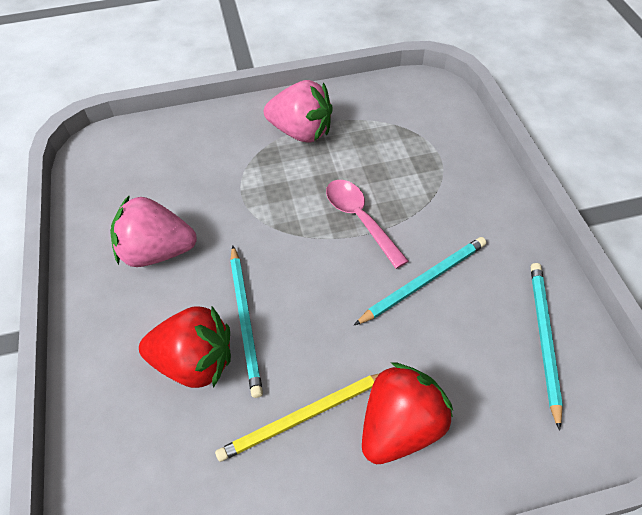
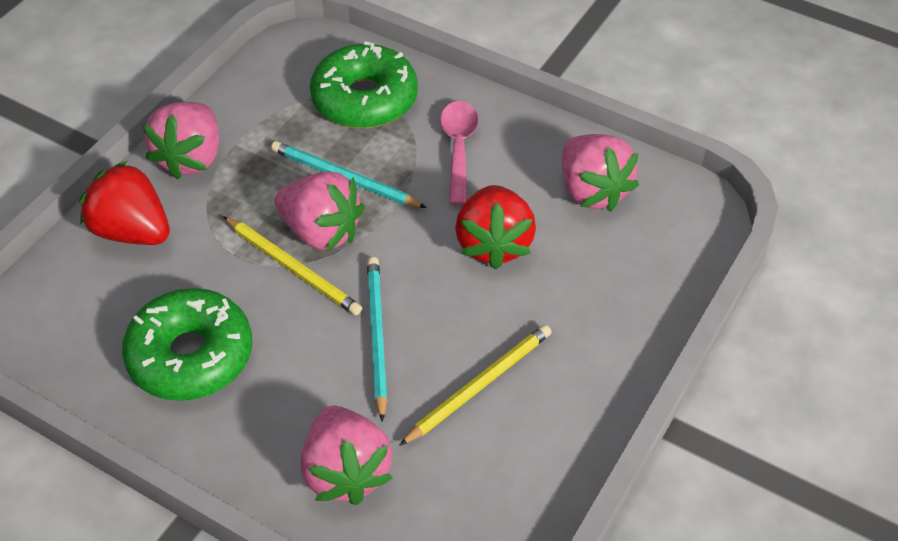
green donut: none = 0 -> [122,288,252,401] [310,41,418,128] = 2
pink strawberry: [110,195,197,267] [264,80,333,142] = 2 -> [143,102,219,180] [275,171,364,251] [301,406,393,505] [562,134,639,212] = 4
turquoise pencil: [230,246,263,398] [354,237,486,325] [531,263,563,431] = 3 -> [271,141,427,208] [367,257,387,422] = 2
yellow pencil: [215,373,380,462] = 1 -> [223,216,362,315] [399,325,552,446] = 2

